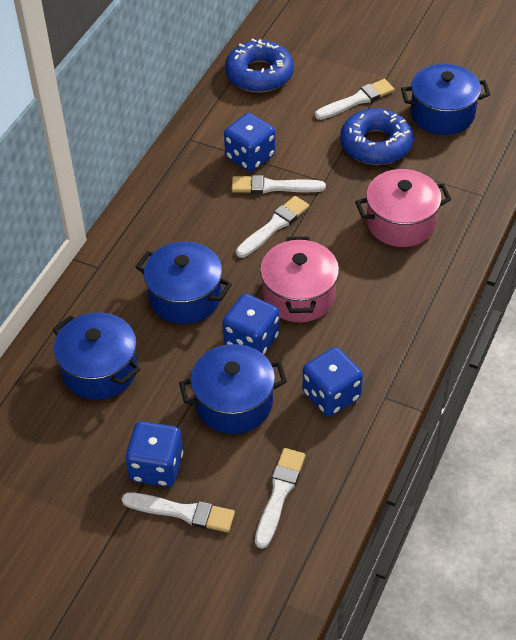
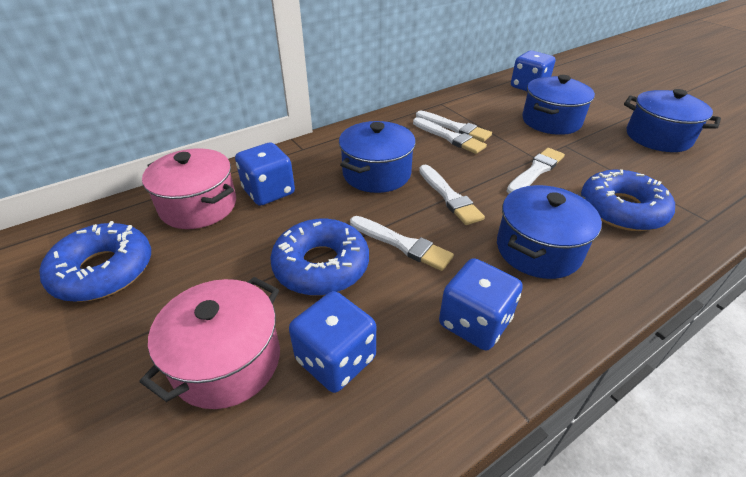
blue donut: [225,39,294,93] [340,108,413,165] = 2 -> [40,221,151,302] [270,219,369,296] [581,169,675,231] = 3

